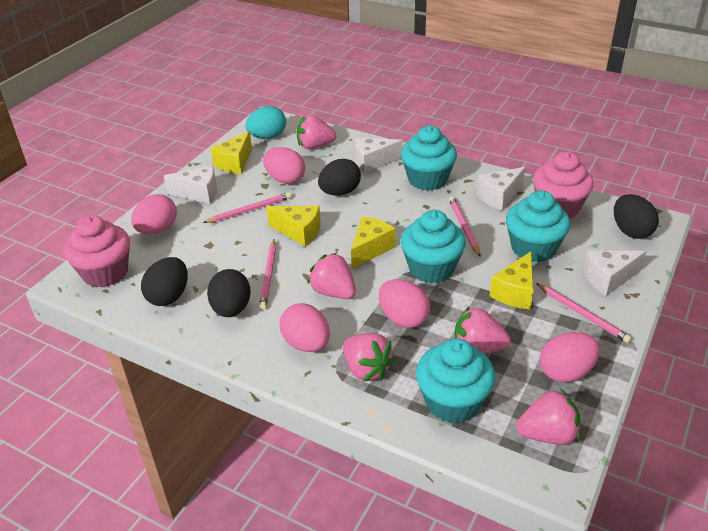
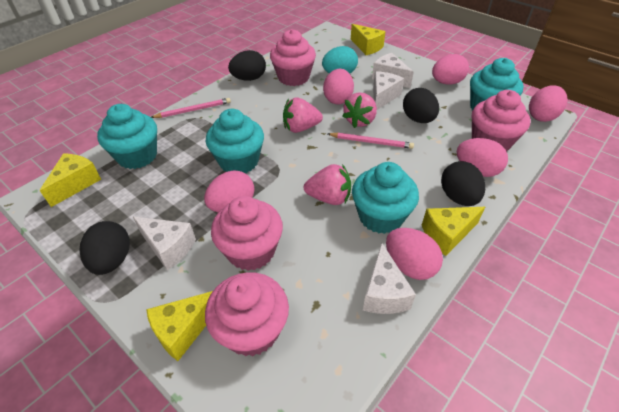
pink cupcake: [64,215,130,288] [533,152,594,219] = 2 -> [205,272,289,356] [211,196,283,271] [270,29,316,86] [472,90,530,152] = 4
pink egg: [131,194,177,234] [263,147,305,184] [279,303,330,352] [379,279,430,328] [540,332,600,383] = 5 -> [204,170,254,213] [323,69,354,105] [386,228,443,280] [432,54,469,85] [457,138,508,177] [529,85,568,122] = 6
pink pencil: [203,192,291,223] [259,239,276,310] [449,196,481,257] [536,283,632,343] = 4 -> [151,98,231,118] [328,133,414,149] = 2
pink strawberry: [297,115,337,149] [308,252,356,299] [343,333,395,382] [454,306,511,354] [516,389,581,445] = 5 -> [283,97,323,133] [304,164,351,205] [342,92,377,128] = 3

